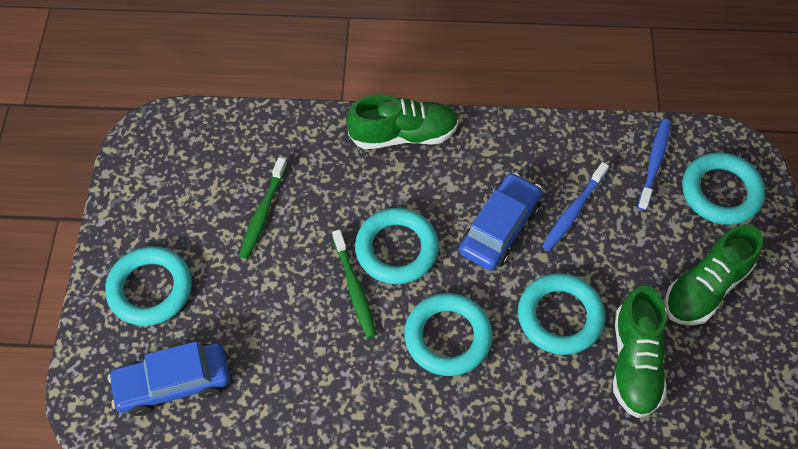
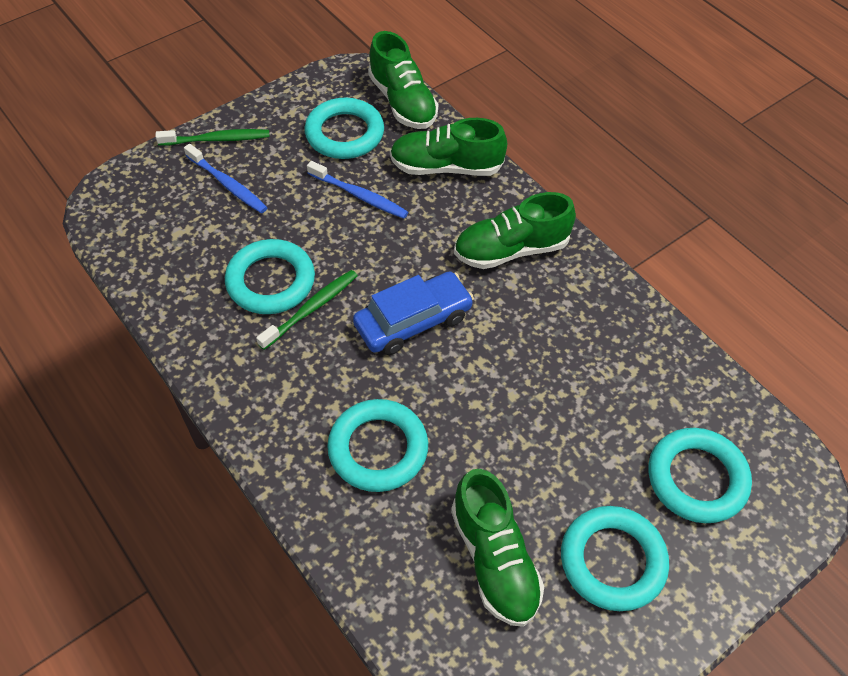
blue car: [108,341,230,416] [459,172,543,271] = 2 -> [353,272,474,355] = 1
green shoe: [347,94,459,149] [613,286,667,418] [665,224,763,326] = 3 -> [368,31,438,129] [390,118,507,176] [451,469,544,627] [454,192,576,269] = 4

